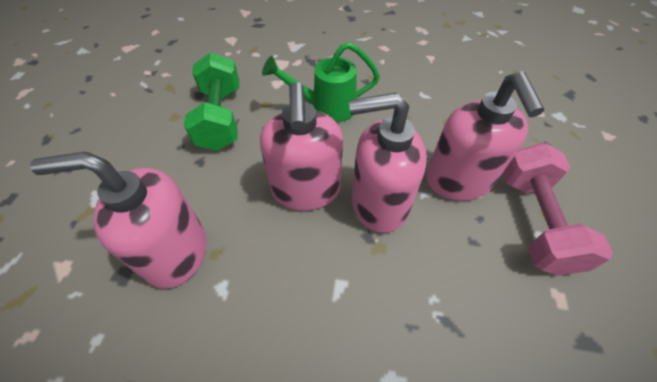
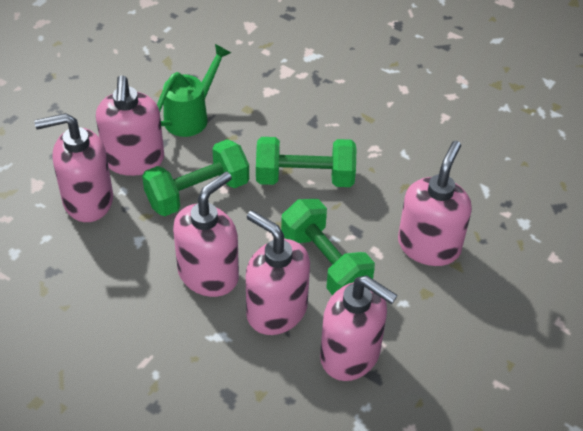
green dumbbell: [184,52,239,151] = 1 -> [142,139,249,216] [256,137,356,187] [281,199,375,295] = 3
pink dumbbell: [502,143,613,276] = 1 -> none = 0
pink soap dispenser: [30,152,207,289] [260,82,343,211] [349,93,427,233] [426,71,544,201] = 4 -> [34,113,113,222] [96,75,164,176] [173,172,239,297] [246,210,310,335] [320,276,398,381] [398,141,472,266] = 6

